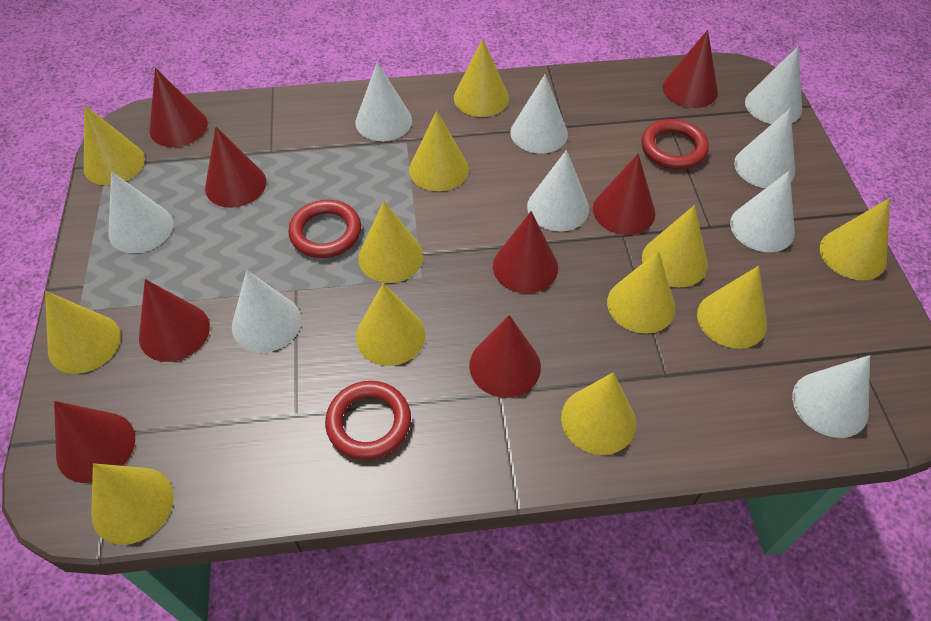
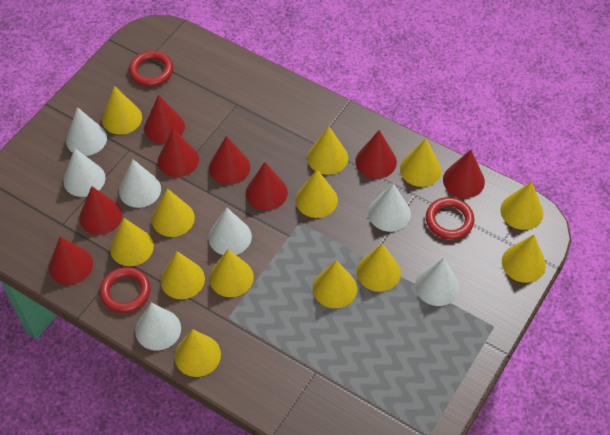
white cone: [108,171,173,253] [232,270,301,353] [355,62,412,141] [510,74,568,153] [527,150,589,231] [730,171,795,252] [734,108,795,188] [745,46,802,124] [792,355,870,438] = 9 -> [63,148,105,197] [66,107,107,156] [119,159,161,208] [135,303,181,350] [209,207,252,255] [368,183,411,232] [415,258,460,306] = 7
yellow cone: [45,291,121,374] [84,105,145,185] [91,463,174,545] [356,283,426,366] [358,201,424,283] [409,111,469,191] [454,38,509,117] [561,372,636,455] [607,251,676,334] [642,205,708,287] [697,266,767,349] [820,198,890,280] = 12 -> [102,86,142,135] [110,218,154,266] [152,188,195,237] [160,251,205,299] [174,329,221,377] [209,249,254,297] [295,169,338,218] [307,126,348,175] [313,260,357,308] [357,244,401,292] [400,138,442,187] [500,181,543,230] [502,234,546,283] = 13

